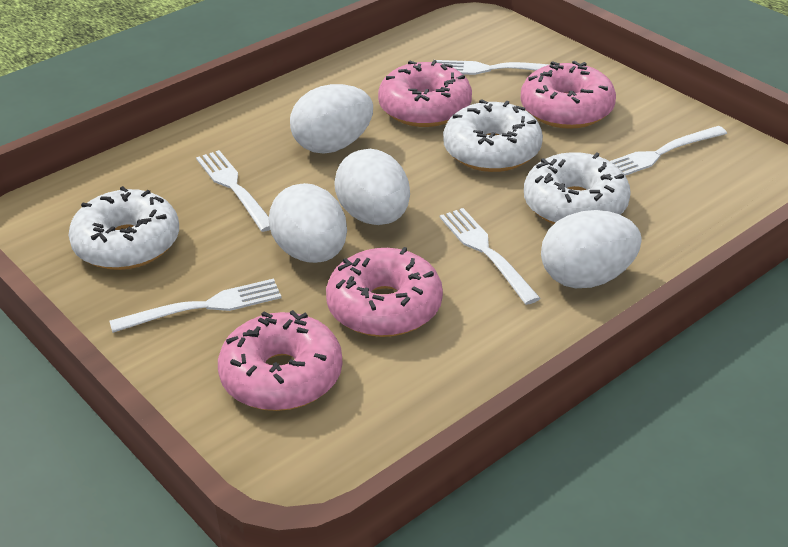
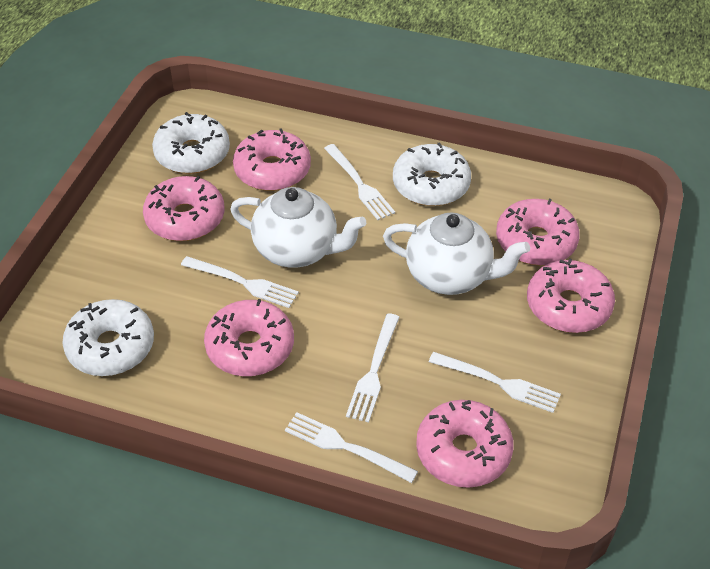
pink donut: [218,310,343,411] [326,247,443,337] [378,60,472,127] [521,61,616,129] = 4 -> [143,176,225,241] [204,299,294,376] [233,128,311,191] [416,400,514,488] [496,198,580,266] [527,258,615,333] = 6
white egg: [268,183,347,263] [290,84,373,154] [334,149,410,225] [541,210,642,288] = 4 -> none = 0
white teapot: none = 0 -> [230,187,366,268] [383,213,530,295] = 2

